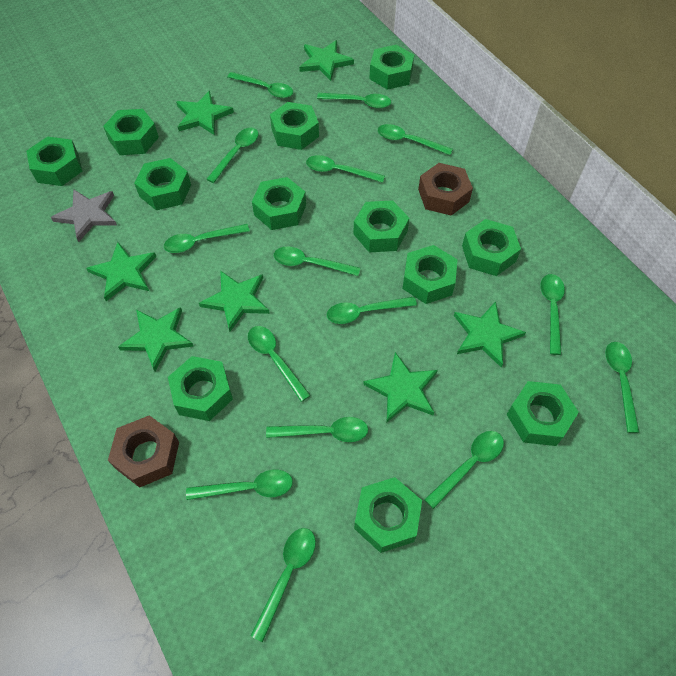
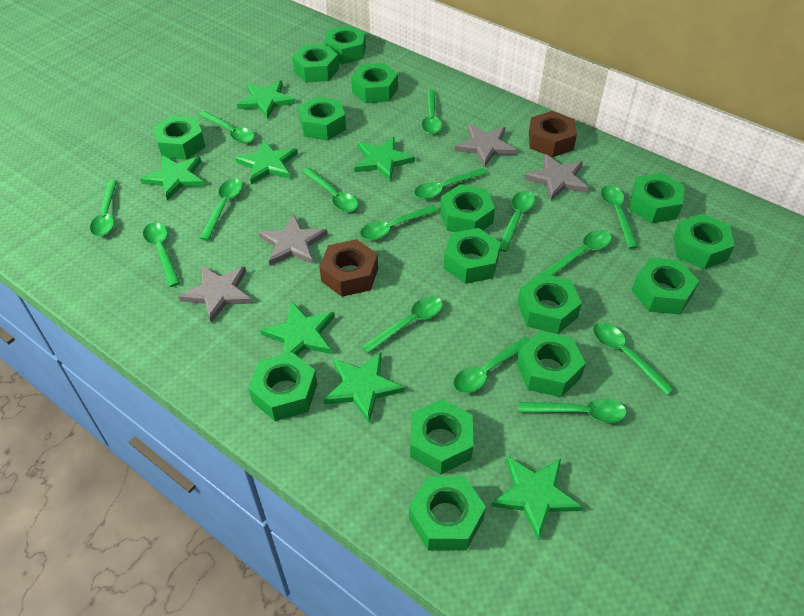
green nut: [26,136,82,186] [103,109,159,155] [134,158,191,210] [168,356,233,421] [252,177,306,230] [270,102,319,150] [353,200,409,252] [354,477,422,553] [369,45,414,90] [402,245,458,304] [462,219,521,276] [507,381,579,446] = 12 -> [153,115,206,160] [248,352,317,421] [292,44,339,82] [298,96,346,141] [324,25,366,64] [351,63,398,103] [409,476,486,551] [410,399,473,474] [440,184,495,232] [444,228,501,284] [516,331,586,397] [517,273,582,334] [629,173,685,223] [632,258,699,315] [673,214,735,269] = 15
grey star: [51,189,117,242] = 1 -> [178,266,253,323] [258,214,327,266] [455,125,517,167] [524,154,589,200] = 4

